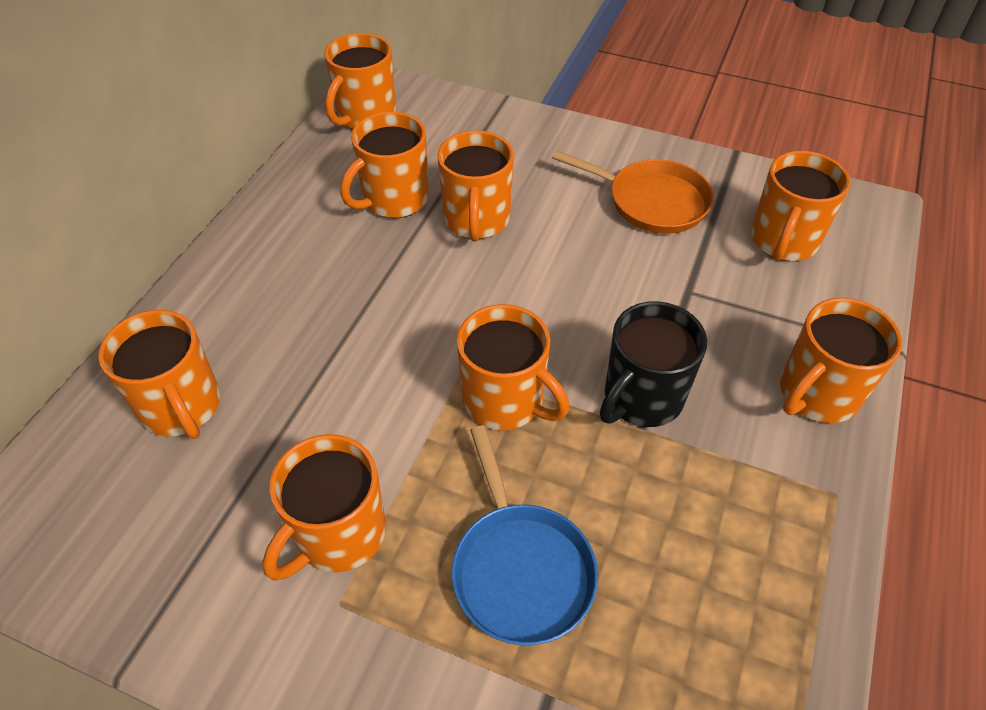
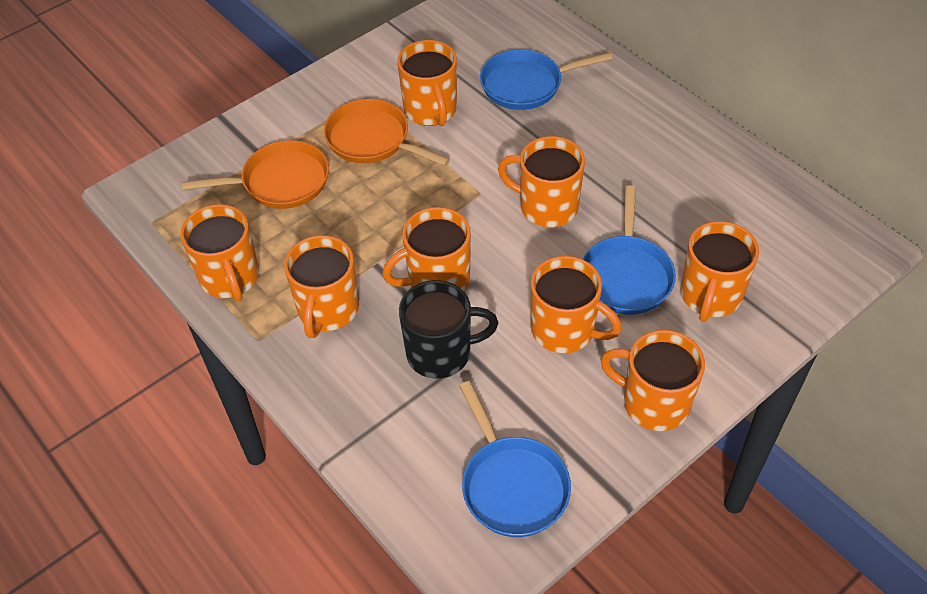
blue pan: [452,425,598,645] = 1 -> [459,381,571,537] [480,49,612,110] [583,186,676,315] = 3
orange pan: [552,150,714,234] = 1 -> [182,140,329,209] [324,99,450,166] = 2

